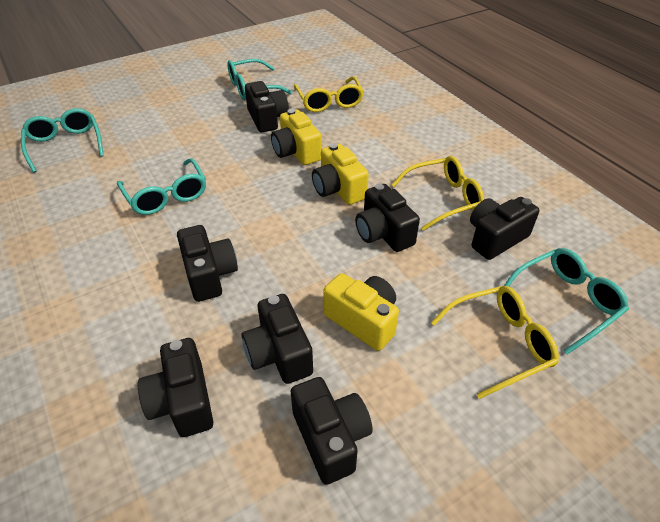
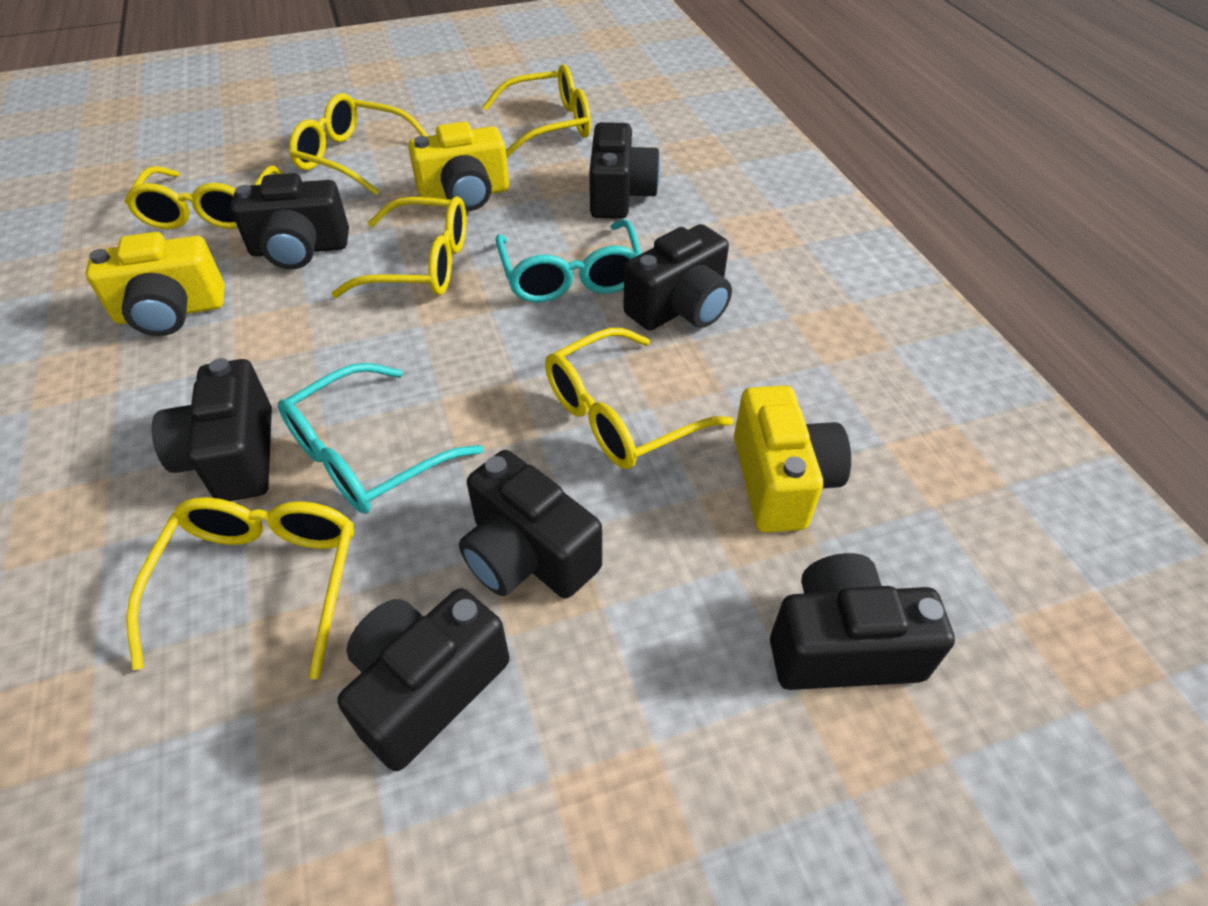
turquoise glasses: [21,108,104,173] [117,158,206,215] [227,59,292,100] [504,248,629,355] = 4 -> [278,363,483,514] [496,219,642,303] = 2
yellow glasses: [294,76,364,112] [391,156,484,231] [431,286,559,399] = 3 -> [125,166,282,230] [126,497,354,680] [289,93,428,196] [331,196,466,298] [482,64,591,158] [545,328,734,469] = 6

